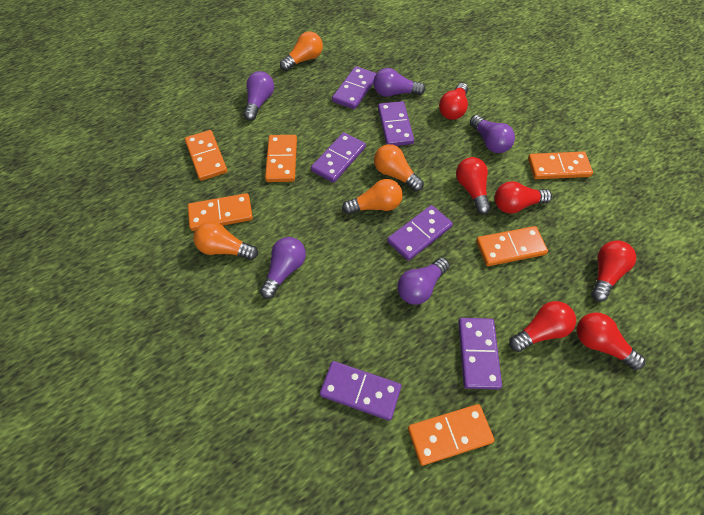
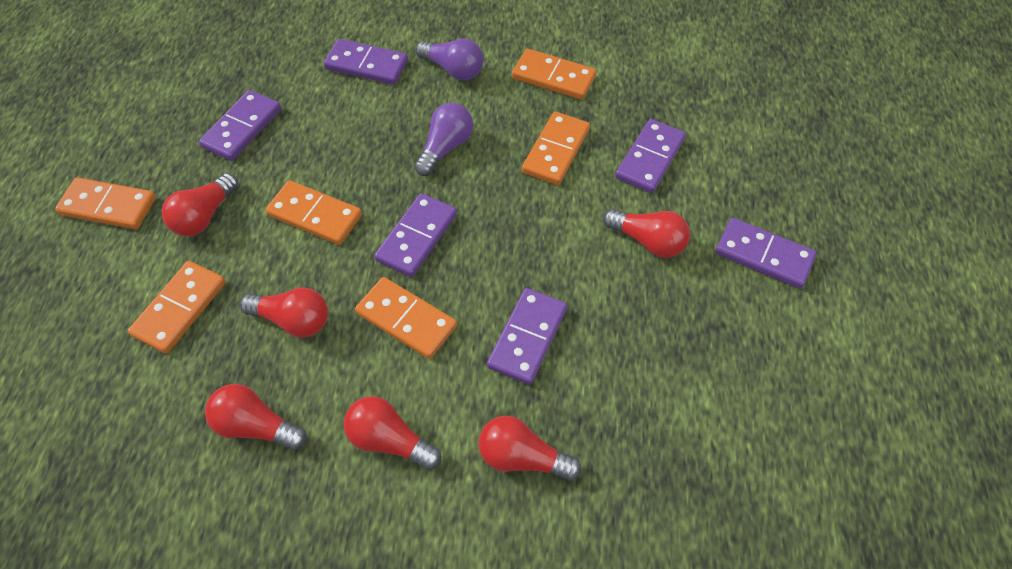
orange light bulb: [194,221,258,260] [280,31,323,71] [342,179,403,214] [374,144,424,192] = 4 -> none = 0
purple light bulb: [244,71,274,121] [260,237,306,299] [373,68,425,97] [397,257,450,305] [470,115,515,153] = 5 -> [414,103,473,176] [416,38,484,80] = 2

